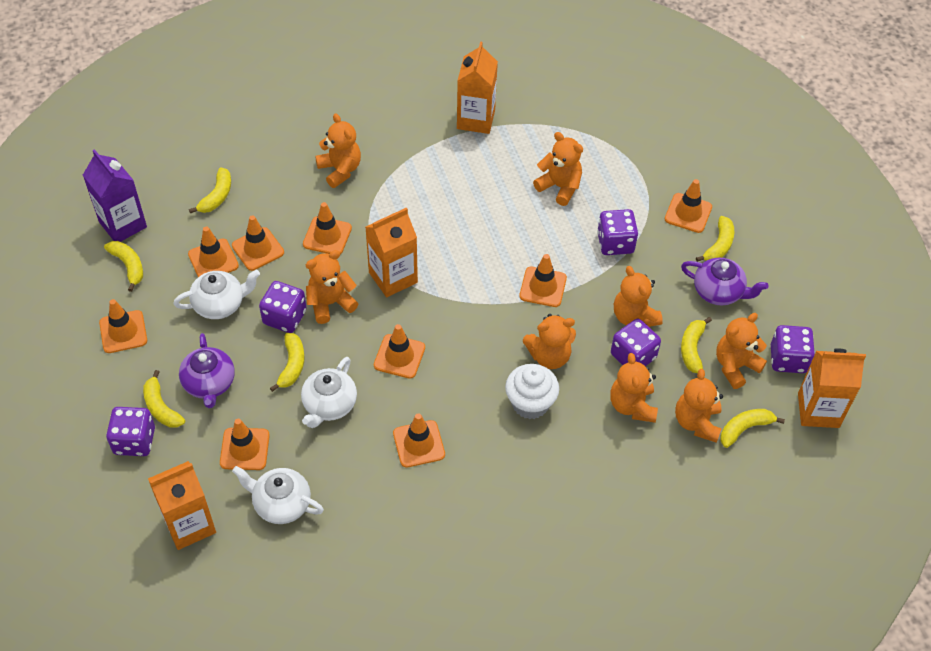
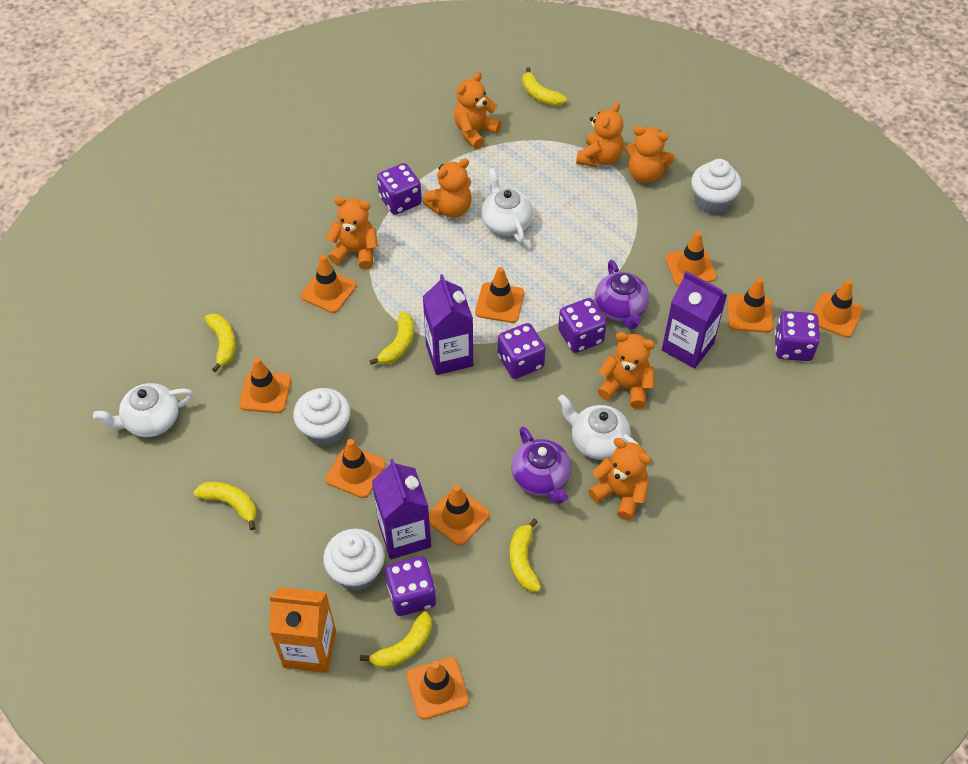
orange carton: [148,461,216,550] [365,208,418,297] [457,42,498,134] [798,348,866,428] = 4 -> [269,587,336,673] = 1
orange teddy bear: [306,250,359,324] [315,113,361,188] [523,314,576,369] [533,132,583,206] [610,353,658,423] [614,266,663,327] [675,369,723,443] [716,313,767,389] = 8 -> [326,196,378,270] [423,158,472,218] [454,72,501,149] [576,102,624,167] [588,438,651,520] [598,332,655,409] [625,126,675,183] = 7
purple carton: [83,149,147,242] = 1 -> [372,459,431,559] [422,274,473,375] [662,271,727,369] = 3
white cupcake: [505,364,559,419] = 1 -> [293,388,350,447] [323,529,385,591] [691,159,741,215] = 3
yellow banana: [104,241,143,292] [143,370,185,428] [189,167,231,213] [270,333,305,392] [681,317,712,373] [696,216,734,262] [720,409,785,448] = 7 -> [194,482,257,530] [205,313,236,372] [360,611,432,669] [369,312,414,365] [510,518,541,592] [522,67,567,106] = 6

